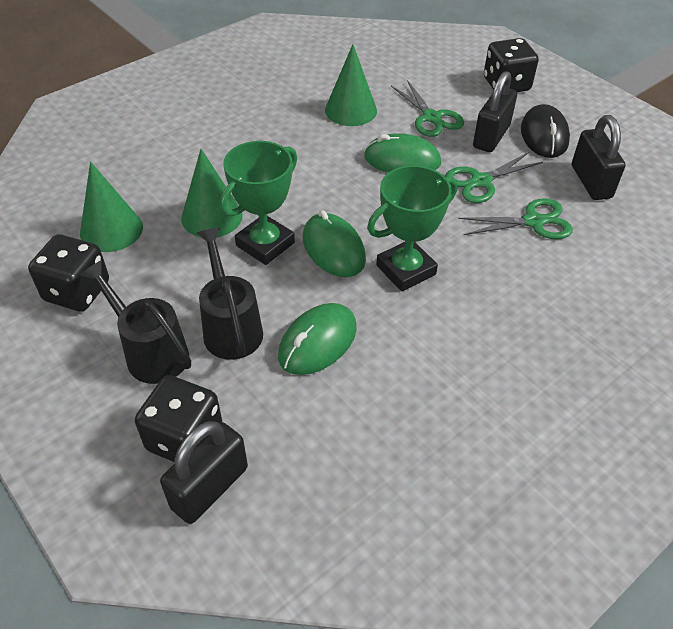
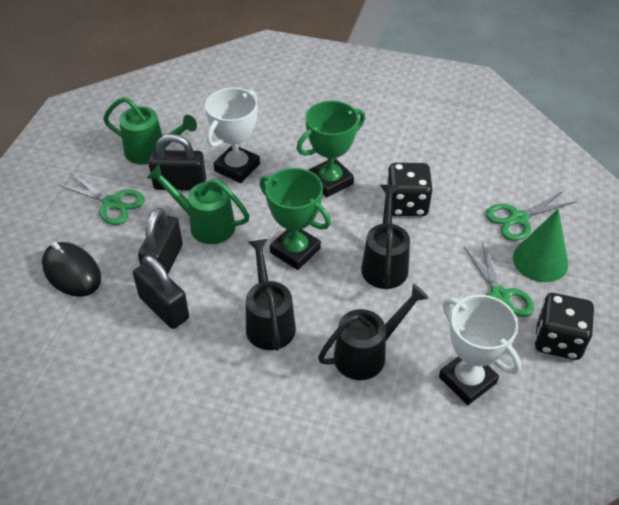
black dice: [28,234,109,312] [135,375,222,462] [484,38,539,92] = 3 -> [387,163,432,216] [535,293,594,360] = 2
black watering can: [80,260,191,384] [197,228,263,360] = 2 -> [246,239,296,351] [318,284,429,380] [361,185,410,289] = 3
green cone: [80,162,143,252] [181,149,243,237] [325,44,377,126] = 3 -> [513,209,568,282] = 1
green mouse: [278,303,357,375] [303,210,366,277] [364,133,441,173] = 3 -> none = 0
green watering can: none = 0 -> [103,97,197,165] [147,165,250,244] = 2
white trophy: none = 0 -> [205,88,260,183] [439,295,521,405] = 2

